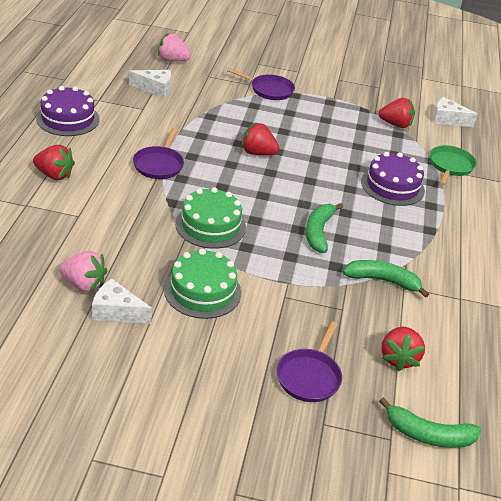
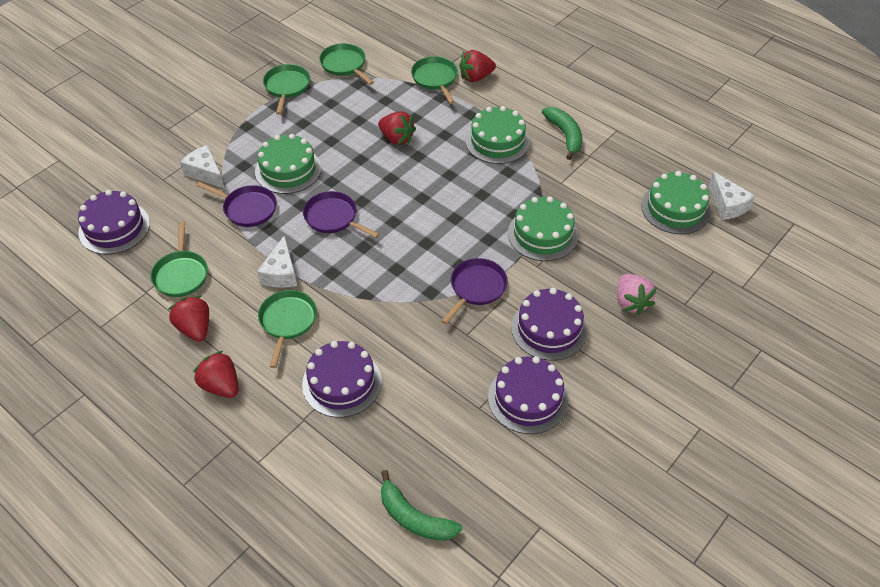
green banana: [306,203,343,253] [343,260,429,298] [379,397,481,448] = 3 -> [381,470,462,541] [542,107,582,160] = 2
green cake: [164,249,241,319] [175,187,246,249] = 2 -> [255,134,321,194] [466,106,530,164] [508,197,578,261] [641,171,711,234] = 4
green pan: [430,145,477,186] = 1 -> [151,221,208,297] [258,290,317,368] [263,64,310,115] [319,43,374,85] [411,56,458,104] = 5
pink strawberry: [59,251,107,292] [158,33,191,62] = 2 -> [617,274,657,315] = 1
purple cake: [36,86,100,136] [361,152,425,206] = 2 -> [78,190,150,254] [302,341,382,417] [488,356,568,434] [511,288,587,361] = 4

